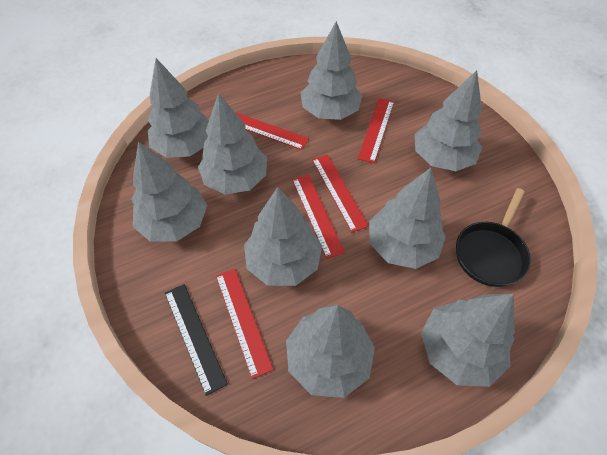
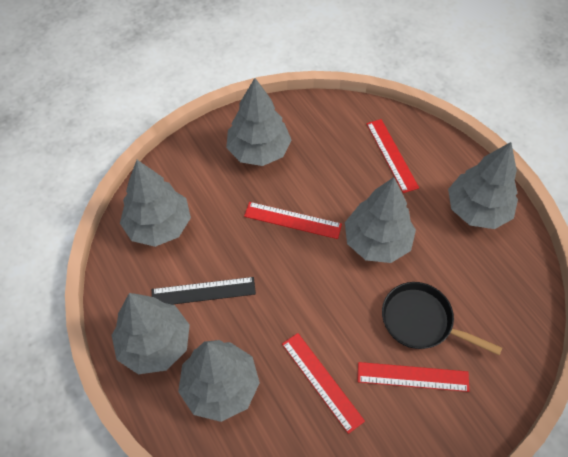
grey tree: [131,142,207,242] [148,58,209,158] [198,93,267,194] [244,187,322,286] [286,305,375,398] [301,21,362,120] [369,168,446,269] [415,70,482,171] [421,294,515,387] = 9 -> [112,293,190,374] [120,160,191,247] [178,340,260,422] [226,78,291,166] [345,177,416,263] [448,142,518,229] = 6
red ruler: [216,269,274,379] [235,112,309,150] [292,175,345,259] [312,154,369,232] [358,98,394,163] = 5 -> [244,202,342,239] [282,333,365,434] [358,362,470,392] [366,119,419,193] = 4

